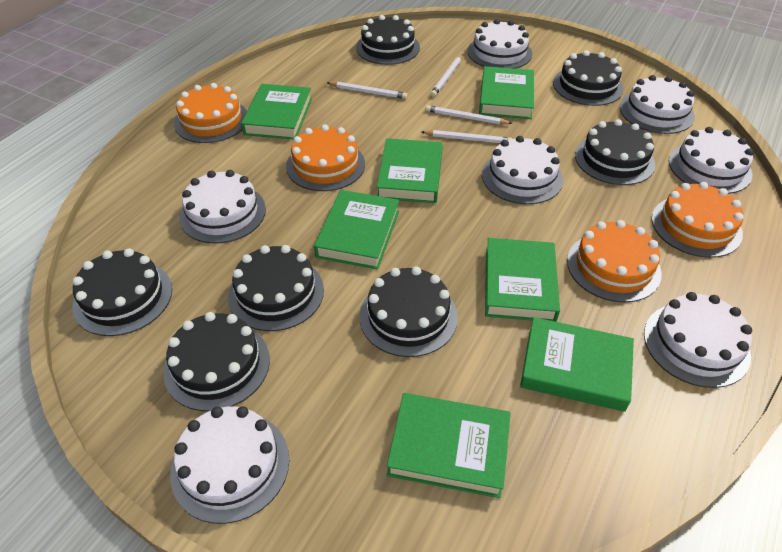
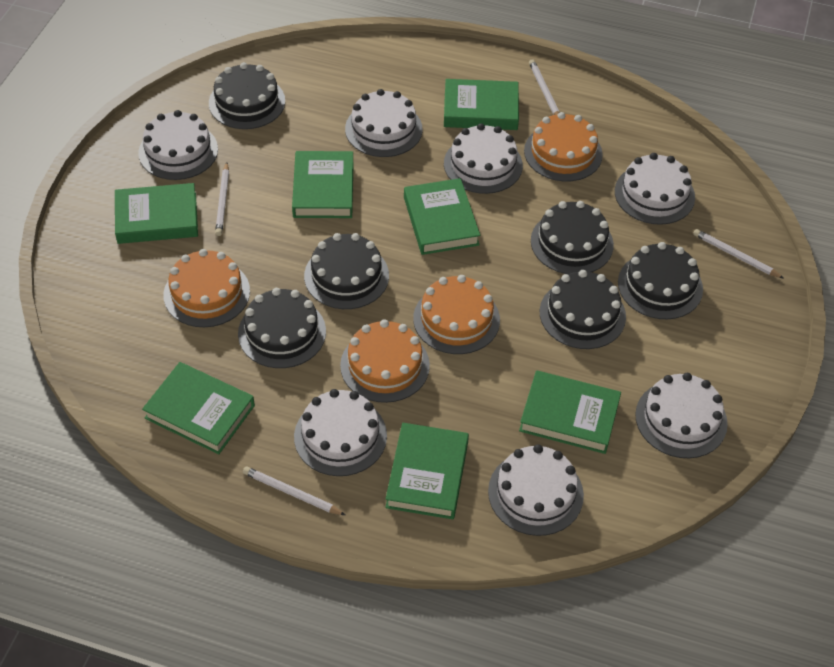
black cake: [72,248,172,336] [163,312,270,411] [228,245,324,331] [356,15,420,65] [359,266,458,357] [553,50,623,106] [575,119,655,185] = 7 -> [209,62,285,129] [238,288,326,368] [304,233,389,309] [531,201,614,274] [540,270,626,349] [618,242,703,319] = 6

